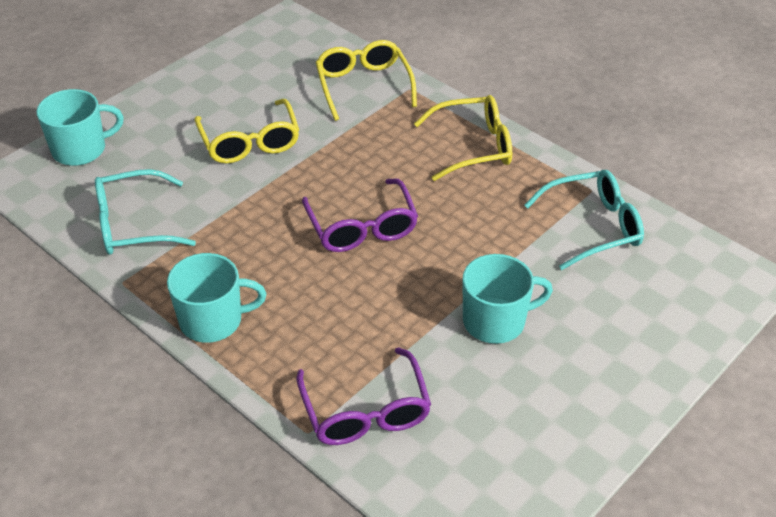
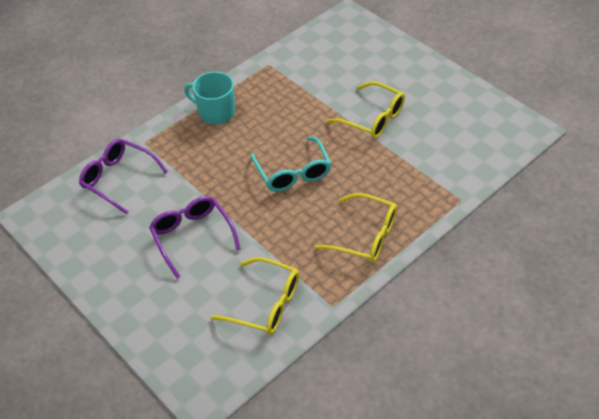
turquoise glasses: [95,169,196,255] [524,170,644,270] = 2 -> [251,137,331,192] = 1
turquoise mug: [36,89,124,166] [167,253,266,343] [462,254,553,344] = 3 -> [184,72,235,124] = 1

